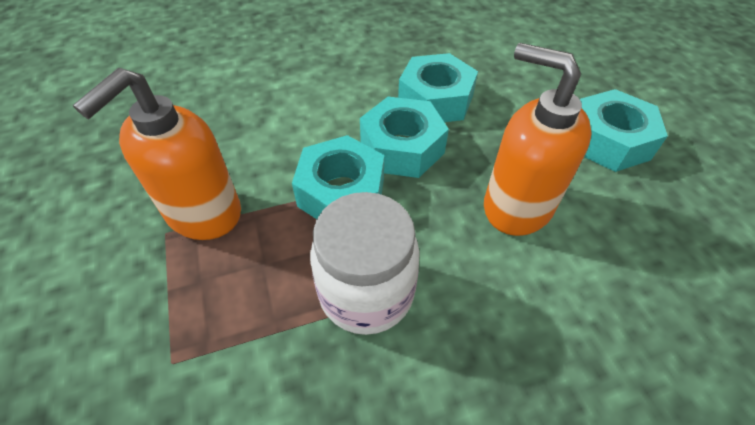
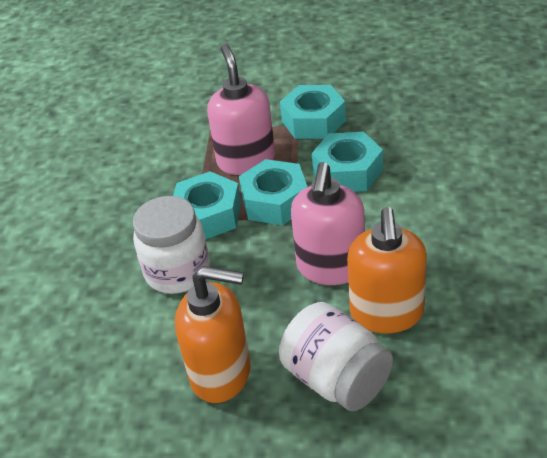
pink soap dispenser: none = 0 -> [207,44,275,175] [291,162,365,285] = 2
white jar: [310,192,420,335] = 1 -> [133,196,210,294] [279,302,393,411] = 2

